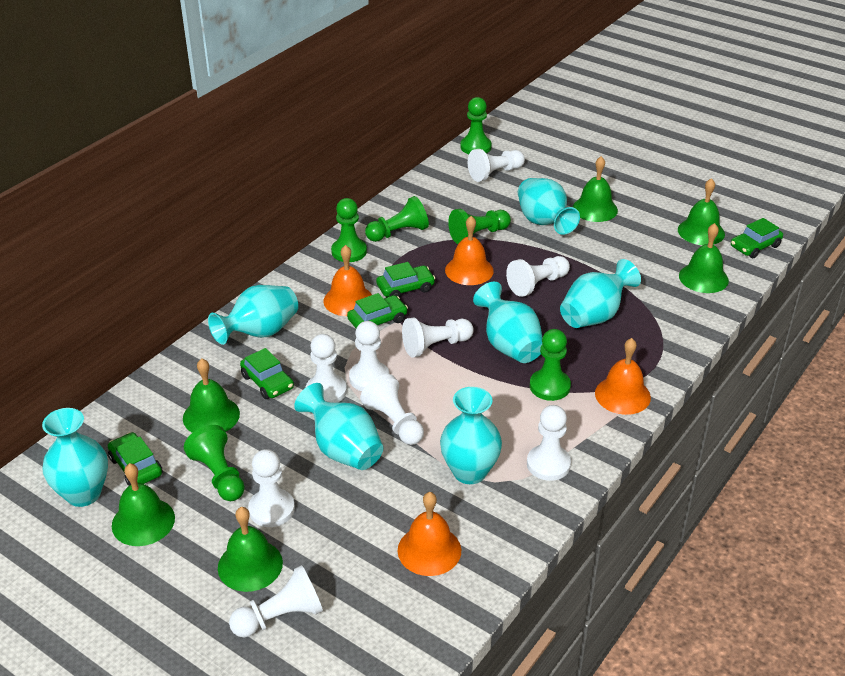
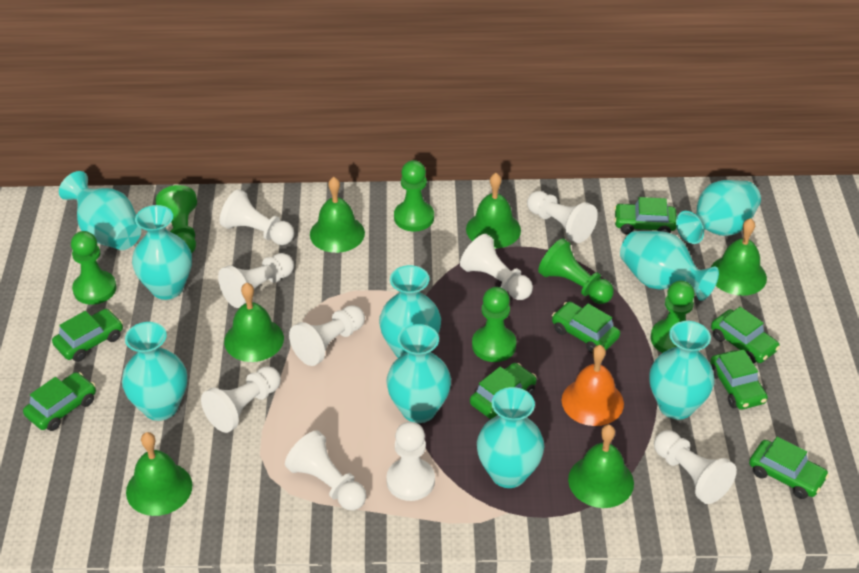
green car: [108,432,163,486] [240,348,294,399] [347,293,408,328] [376,262,435,298] [731,218,783,258] = 5 -> [23,372,96,431] [52,309,123,362] [470,363,536,419] [552,302,620,353] [614,197,677,234] [710,349,768,410] [711,307,780,364] [749,437,829,499] = 8
orange bell: [323,245,372,316] [397,492,461,576] [445,216,494,285] [595,338,651,415] = 4 -> [562,345,624,426] = 1
turquoise vase: [42,408,108,507] [208,285,298,345] [294,383,384,470] [440,387,502,484] [473,282,543,363] [518,178,580,235] [560,259,641,328] = 7 -> [59,171,141,250] [122,322,187,421] [132,205,192,300] [379,265,441,358] [386,324,451,423] [477,387,544,488] [620,231,719,301] [649,321,715,420] [676,180,761,244] = 9

